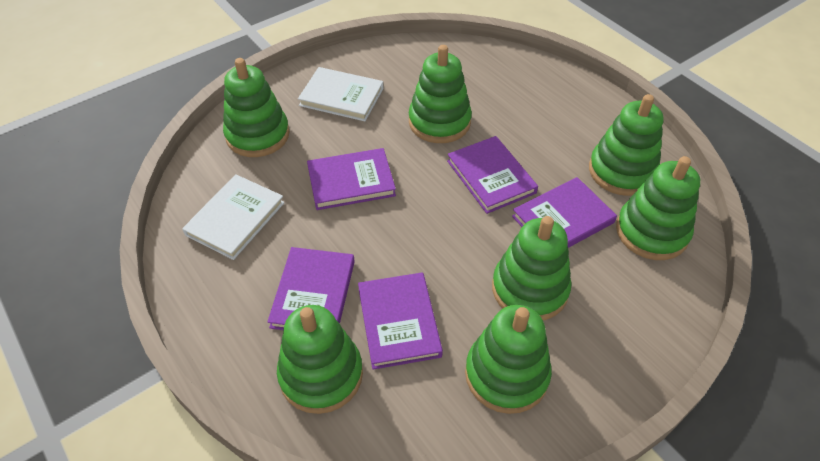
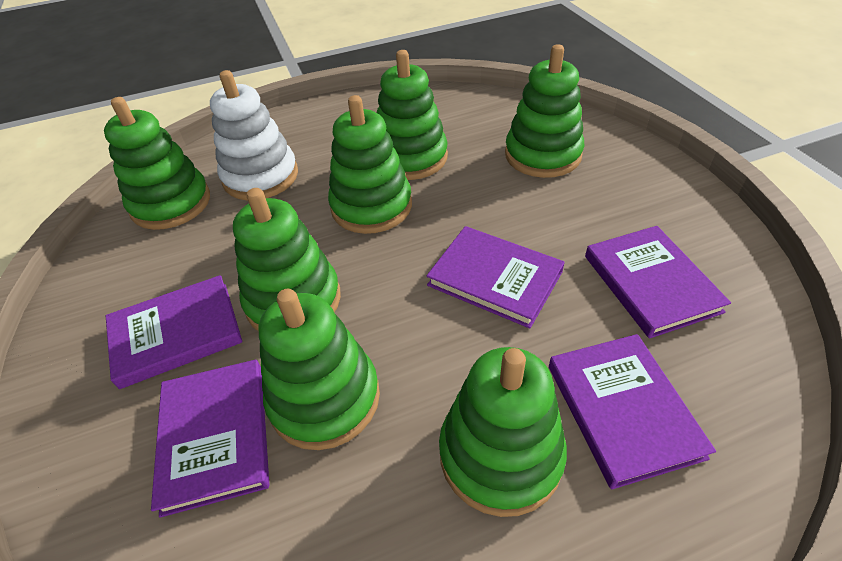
white book: [182,174,284,260] [298,67,384,121] = 2 -> none = 0
white stacking toy: none = 0 -> [210,70,298,200] = 1

